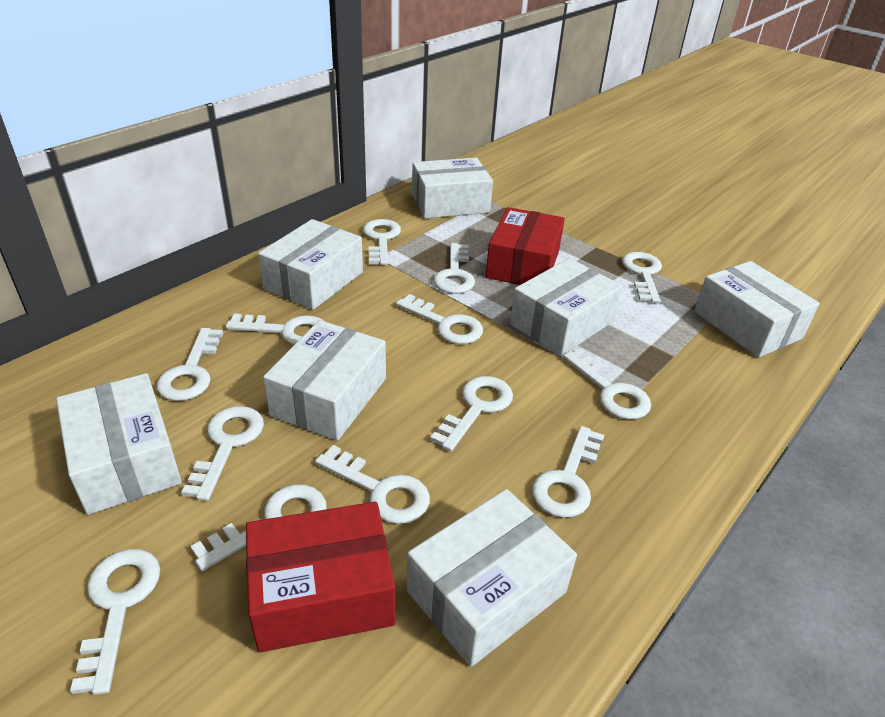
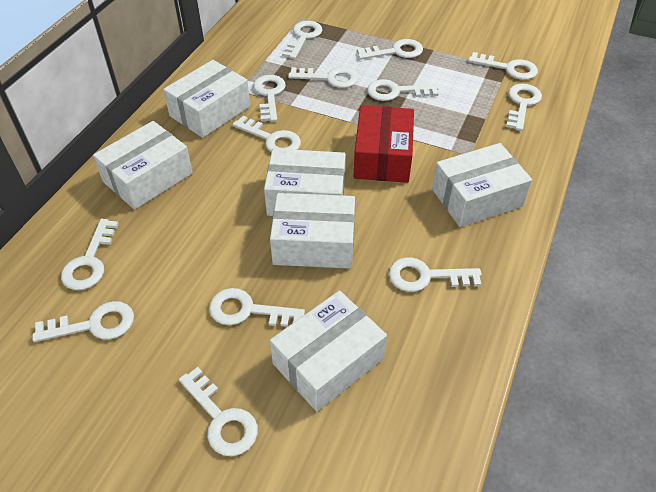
red box: [246,502,395,652] [486,207,565,285] = 2 -> [354,105,414,183] = 1
white box: [56,373,182,515] [258,219,363,310] [263,320,386,441] [407,489,577,667] [412,158,493,219] [510,258,622,356] [694,261,820,358] = 7 -> [93,121,193,210] [163,60,250,138] [264,148,346,216] [270,193,355,269] [270,291,387,412] [432,143,532,227] = 6

